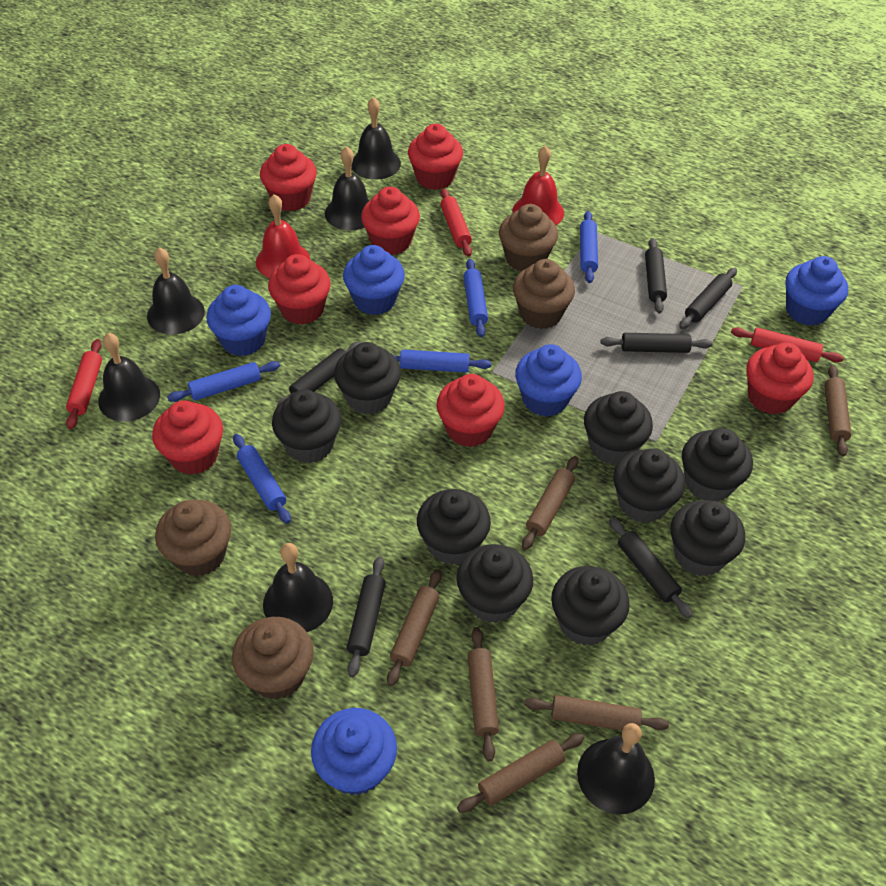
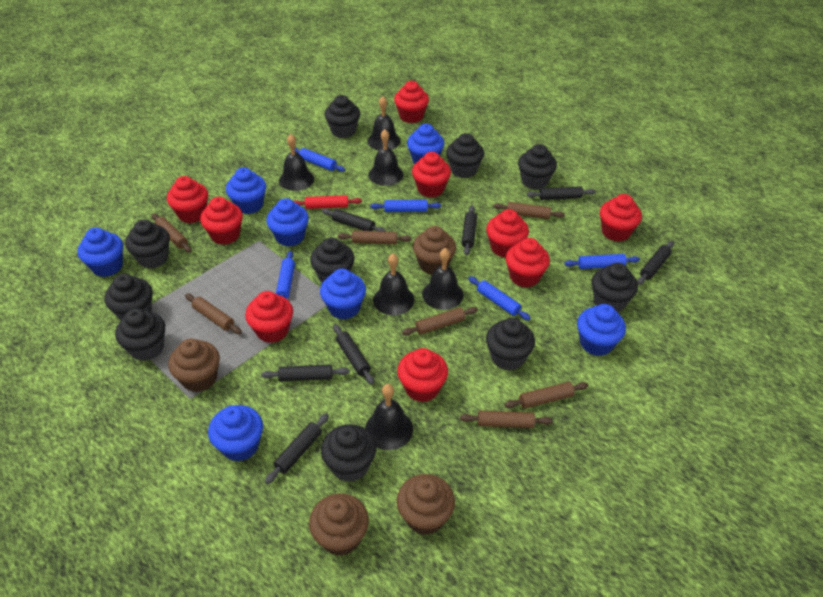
black cupcake: [272,389,341,463] [334,342,401,415] [417,489,491,565] [456,544,533,623] [551,566,630,646] [584,391,653,465] [613,448,685,523] [670,500,745,576] [682,428,753,501] = 9 -> [105,274,153,320] [115,308,165,361] [125,220,170,269] [310,238,355,283] [321,424,376,482] [324,95,360,138] [446,133,484,178] [486,318,535,371] [518,144,557,189] [592,263,638,312] = 10
black rolling pin: [277,342,361,406] [347,556,386,677] [600,333,713,353] [609,517,692,618] [645,238,667,313] [679,268,737,329] = 6 -> [261,364,349,381] [265,413,329,484] [322,209,386,232] [333,324,374,384] [462,205,477,255] [527,186,596,200] [637,241,674,285] = 7
blue cupcake: [206,285,271,356] [311,708,397,795] [343,245,405,315] [515,344,582,417] [785,256,848,326] = 5 -> [78,228,123,277] [208,405,263,461] [226,167,266,214] [266,198,309,246] [320,269,366,320] [407,124,444,164] [577,304,626,356] = 7
brown rolling pin: [387,569,442,686] [457,733,584,813] [467,627,499,762] [522,456,578,550] [524,695,669,730] [824,365,852,457] = 6 -> [152,213,191,252] [185,294,242,334] [338,230,412,244] [402,307,478,335] [460,411,553,428] [493,202,565,219] [505,382,588,409] = 7
red bell: [256,194,310,278] [512,145,564,225] = 2 -> none = 0
red cupcake: [152,400,223,475] [260,144,317,211] [268,254,331,325] [361,187,420,255] [408,124,463,190] [437,374,505,447] [746,342,813,415] = 7 -> [167,176,208,223] [200,197,243,245] [245,291,293,343] [394,81,429,123] [397,348,448,402] [412,152,451,198] [486,209,529,257] [505,238,550,288] [600,194,642,242] = 9
red rolling pin: [66,339,102,429] [440,188,472,257] [731,327,844,362] = 3 -> [293,195,362,209] = 1

